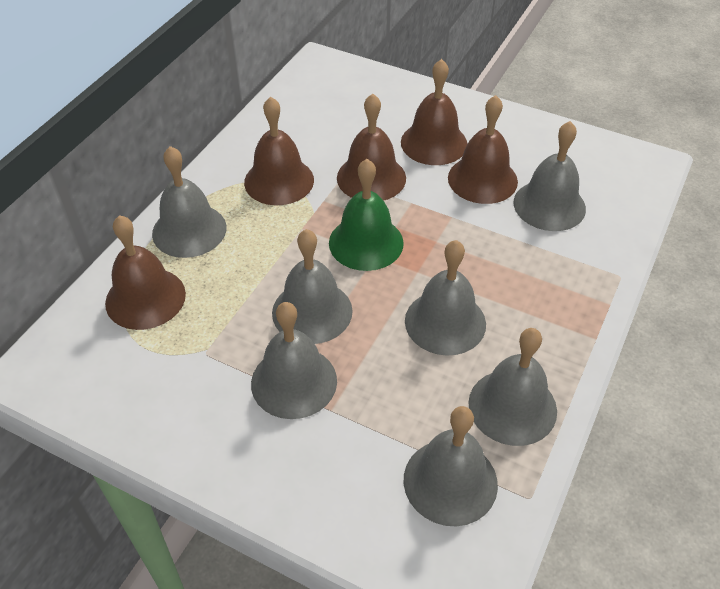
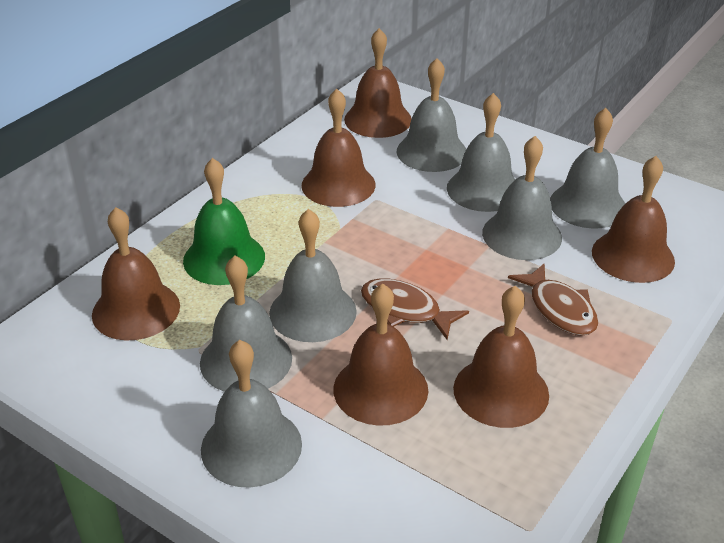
brown bell: [105,215,186,330] [244,97,314,205] [337,94,406,201] [401,59,467,165] [448,95,518,204] = 5 -> [92,207,180,340] [301,89,376,207] [333,284,428,426] [344,28,412,138] [453,286,549,428] [592,156,675,283] = 6
brown fish: none = 0 -> [361,278,469,340] [508,263,599,336] = 2

